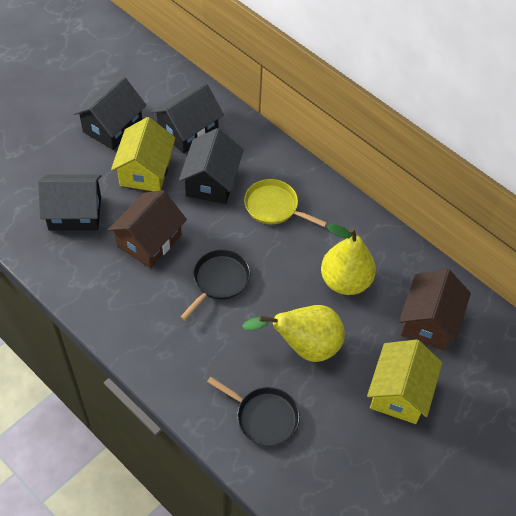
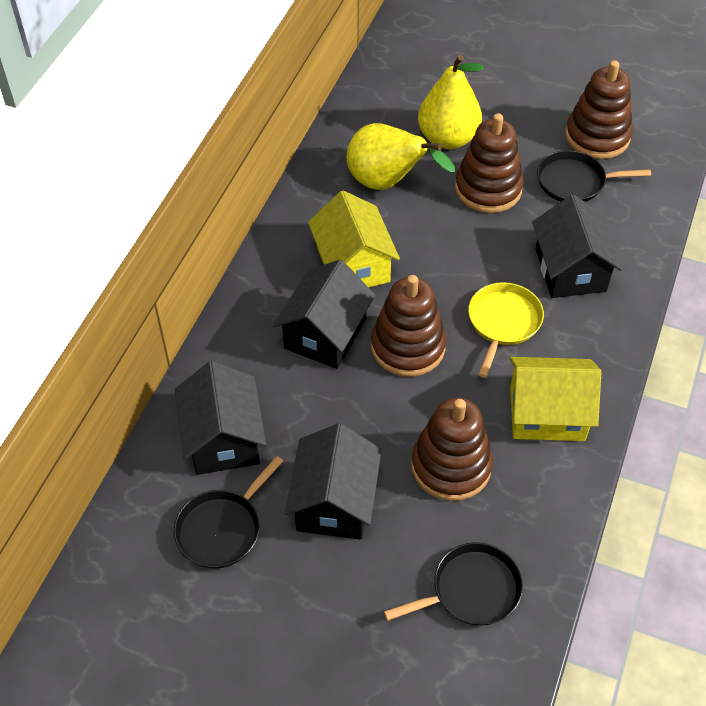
black pan: [180,250,250,320] [207,377,300,446] = 2 -> [174,456,283,569] [384,542,523,626] [537,150,651,202] = 3
brown house: [108,190,187,268] [399,269,471,351] = 2 -> none = 0
brown stacking toy: none = 0 -> [371,275,446,377] [411,398,493,501] [455,113,524,213] [565,60,633,159] = 4

